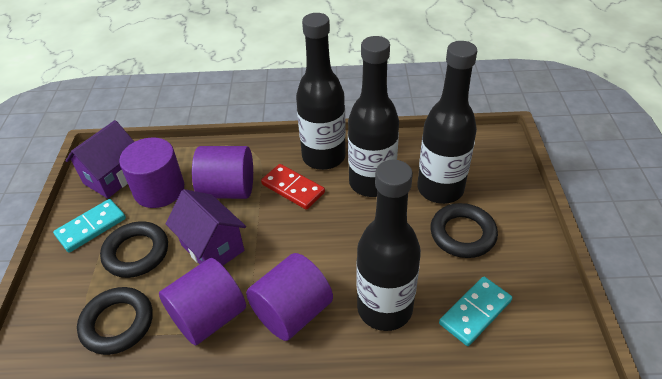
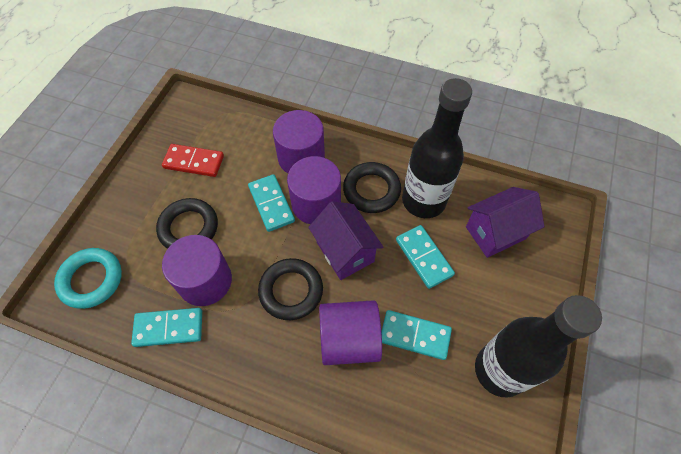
black bottle: [296,13,346,170] [348,36,399,197] [357,160,421,331] [417,41,477,204] = 4 -> [402,78,472,218] [475,295,602,398] = 2
turquoise domino: [53,199,126,253] [439,277,512,346] = 2 -> [131,308,202,347] [248,174,295,232] [381,310,452,360] [396,225,455,289] = 4
turquoise ring: none = 0 -> [54,248,122,309] = 1

